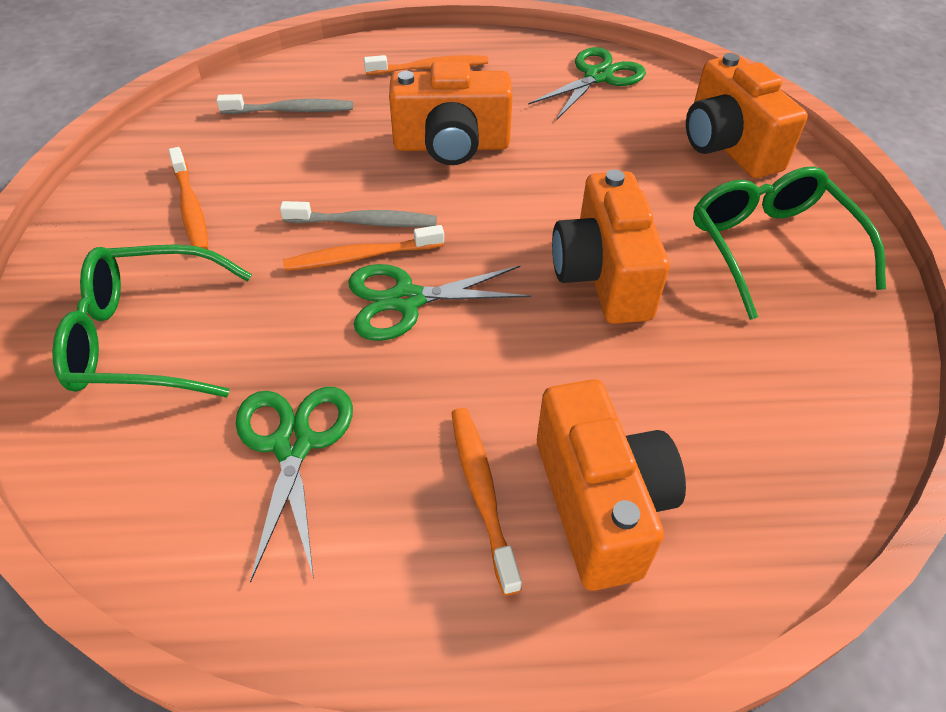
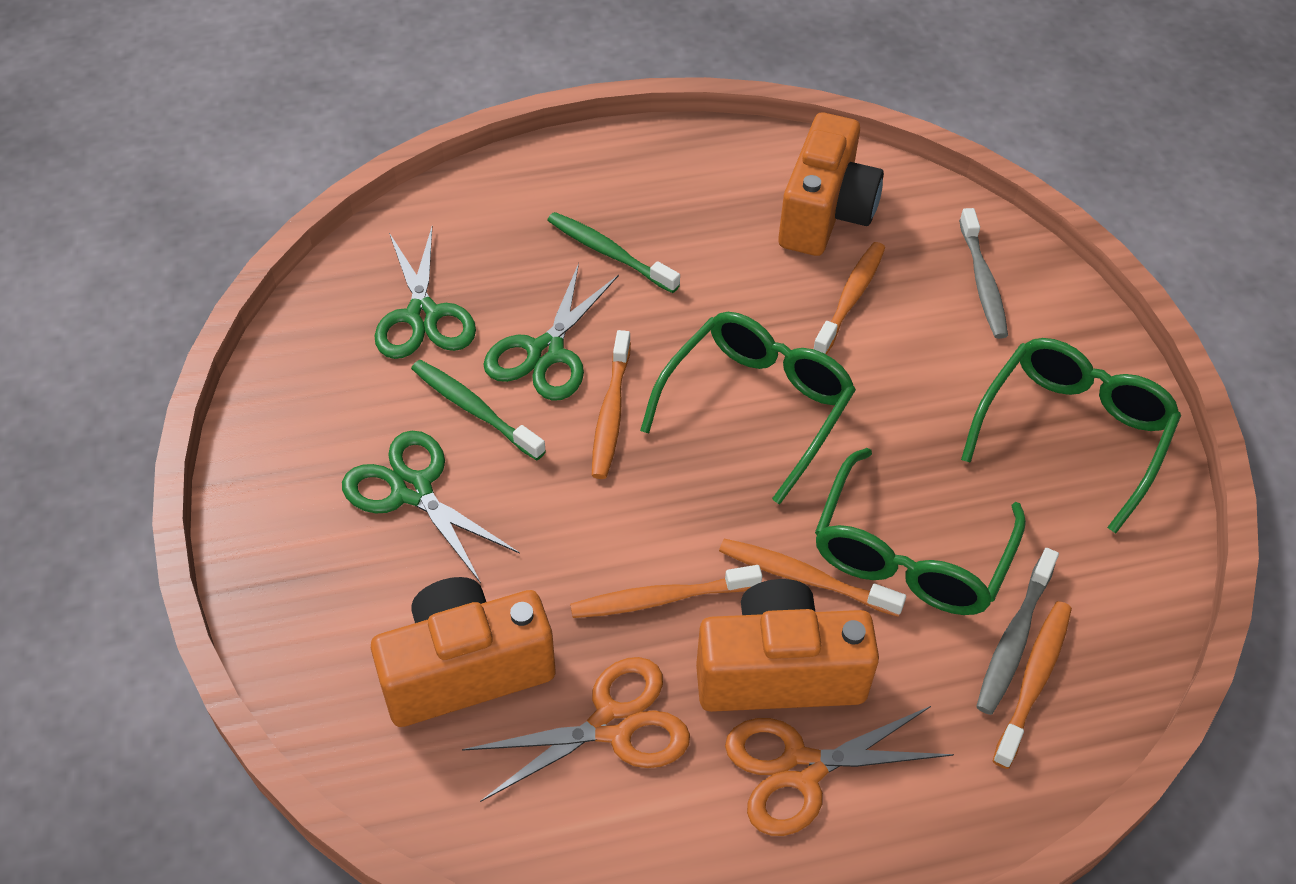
green glasses: [52,244,252,397] [693,166,886,320] = 2 -> [640,312,856,504] [815,448,1026,615] [961,338,1181,533] = 3
green toothbrush: none = 0 -> [411,360,546,461] [547,212,680,293] = 2
orange camera: [389,61,513,165] [537,379,686,591] [552,170,670,324] [686,53,808,178] = 4 -> [371,577,555,727] [696,579,879,712] [778,113,884,256] = 3
orange scissors: none = 0 -> [462,657,690,802] [725,706,954,836] = 2
orange toothbrush: [169,147,208,250] [283,225,444,271] [364,55,488,75] [451,408,522,595] = 4 -> [570,565,762,618] [592,330,631,479] [719,539,906,617] [813,242,885,354] [993,601,1072,769] = 5

